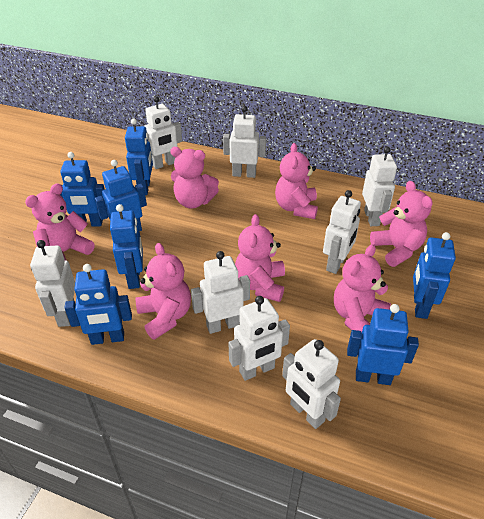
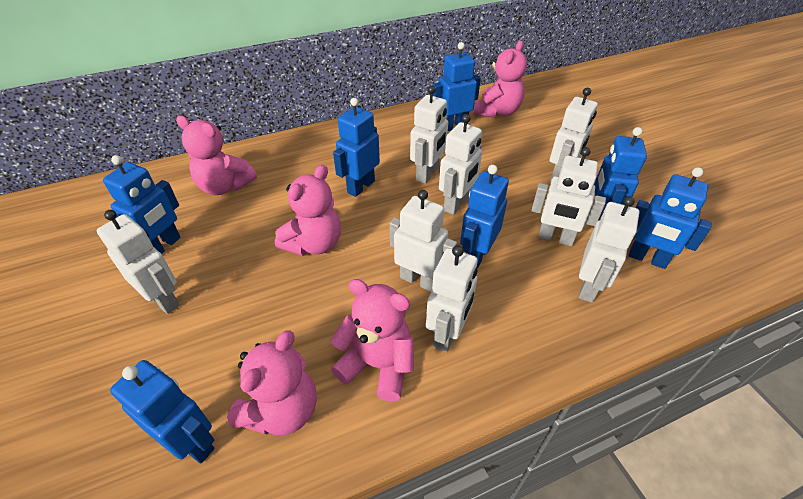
pink teddy bear: [25,183,95,261] [135,243,191,340] [170,147,219,208] [235,214,285,302] [275,143,318,219] [334,244,391,334] [370,181,433,267] = 7 -> [176,116,257,195] [227,330,317,435] [275,165,341,256] [331,279,414,402] [474,41,527,118] = 5

